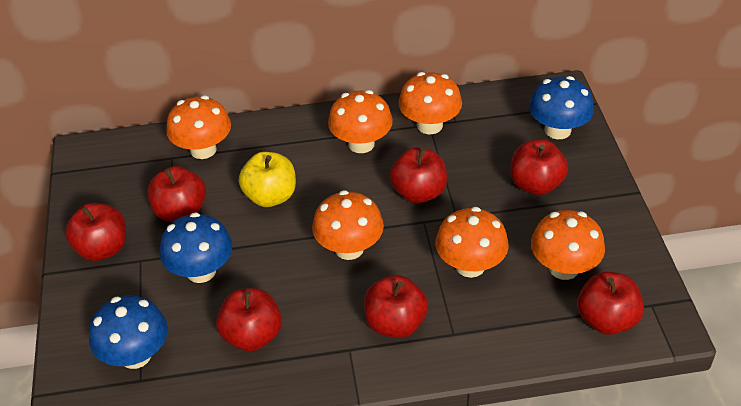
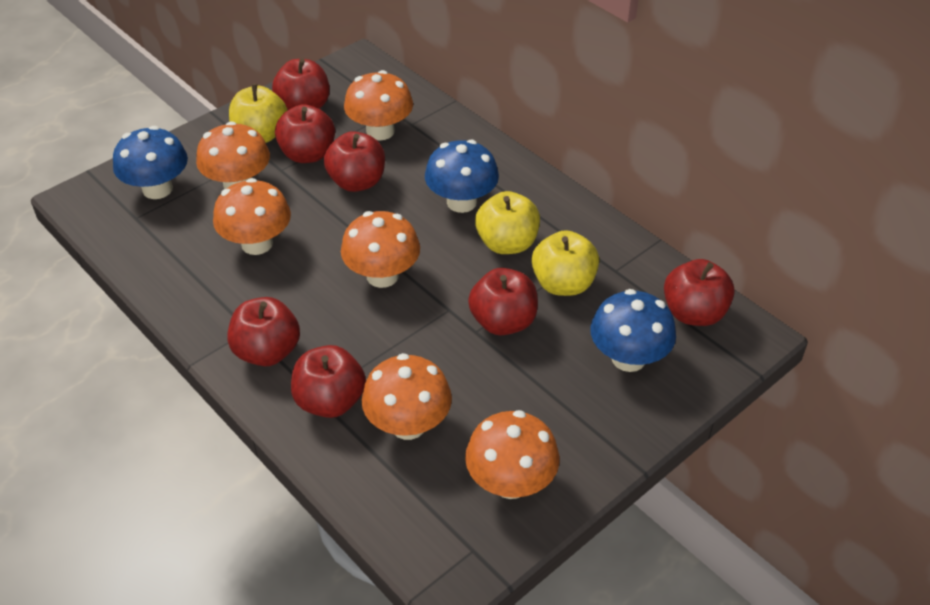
yellow apple: [239,152,296,207] = 1 -> [229,84,288,143] [475,191,540,254] [532,230,599,296] = 3

